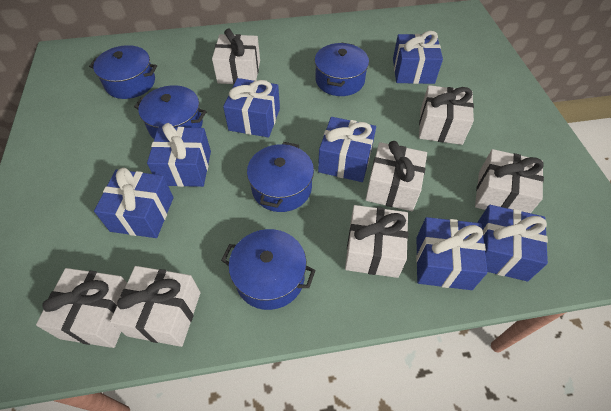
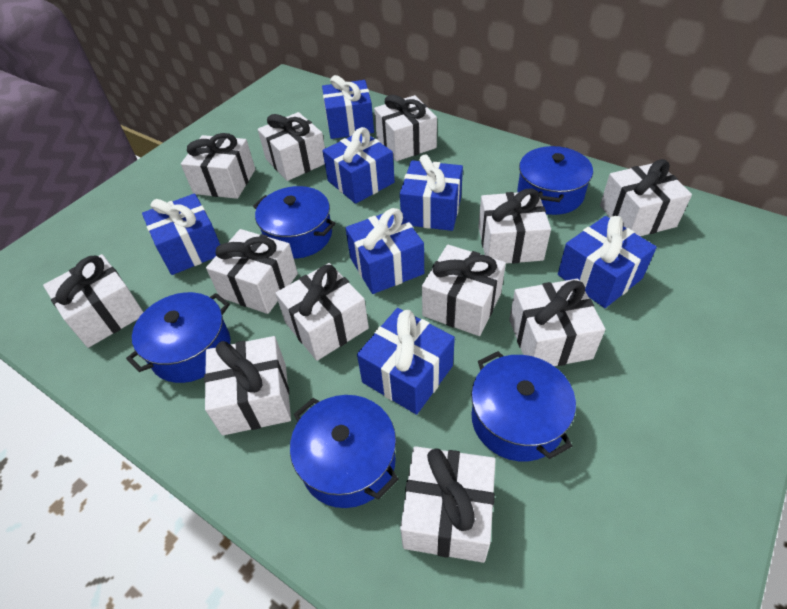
white gift: [36,268,127,348] [110,266,201,347] [212,29,260,84] [345,205,408,278] [365,141,427,211] [419,85,474,145] [475,149,544,213] = 7 -> [43,254,143,348] [181,133,255,199] [204,336,291,436] [206,229,298,314] [258,112,325,181] [275,263,369,361] [374,95,437,161] [400,446,495,563] [422,245,506,336] [478,188,551,264] [509,279,606,366] [600,159,692,236] = 12

